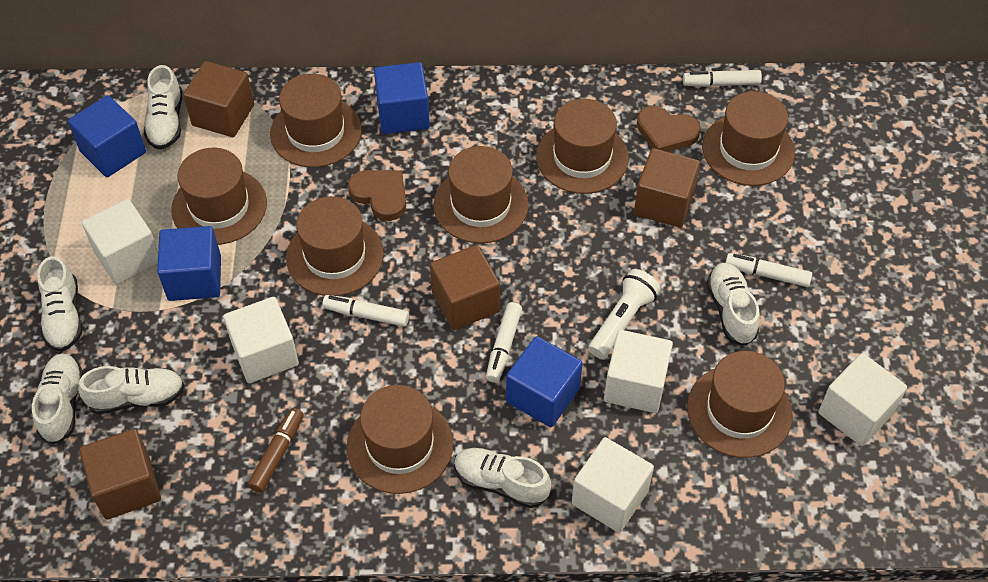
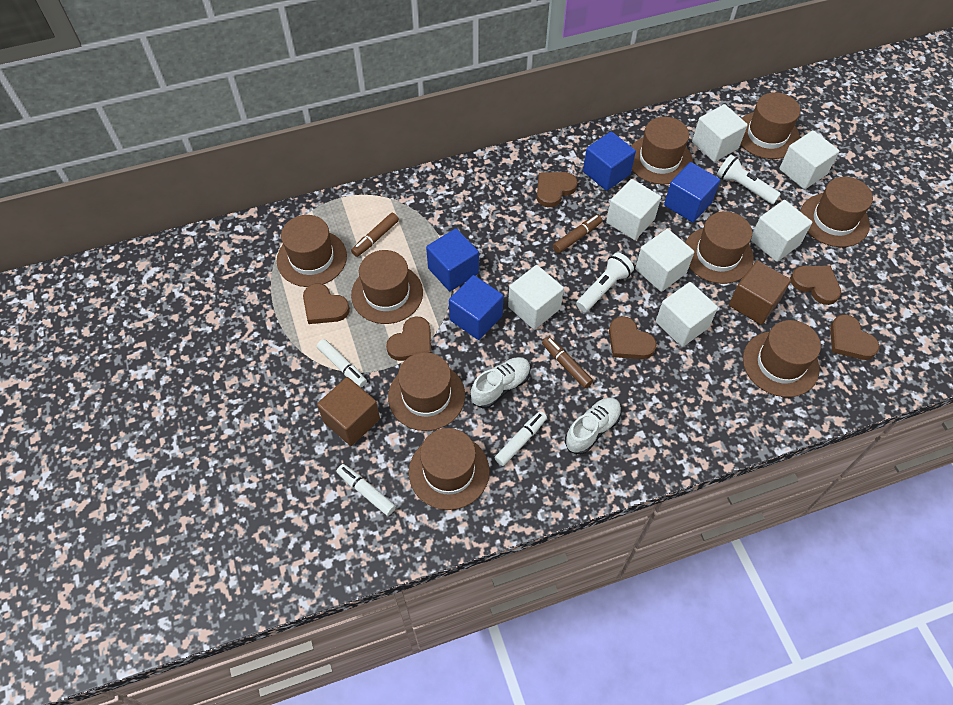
brown cube: [79,429,161,520] [183,61,254,137] [430,245,500,330] [634,148,700,228] = 4 -> [317,377,380,446] [729,260,791,325] = 2
brown hat: [171,148,267,245] [270,74,362,167] [286,196,384,296] [347,385,453,494] [433,146,528,243] [536,99,629,194] [687,351,793,458] [702,91,795,186] = 8 -> [277,215,347,287] [351,250,423,324] [388,352,465,431] [409,428,490,510] [631,117,693,185] [685,211,754,284] [740,92,800,159] [743,320,821,397] [800,177,873,247] = 9
brown heart: [348,170,406,221] [637,106,701,152] = 2 -> [303,284,350,324] [386,316,431,361] [537,172,578,208] [609,316,657,359] [790,266,841,305] [830,315,880,360] = 6
brown marker: [248,408,304,493] = 1 -> [351,213,399,257] [542,336,593,388] [553,214,602,253] = 3
white cube: [82,199,158,284] [223,297,299,383] [572,437,654,533] [604,330,673,413] [818,353,907,446] = 5 -> [508,265,564,330] [606,179,661,240] [635,229,694,292] [656,282,718,347] [692,104,748,162] [751,200,812,262] [779,130,839,189] = 7
white flashlight: [588,269,660,359] = 1 -> [576,252,634,312] [717,155,781,204] = 2
white marker: [322,295,409,327] [486,302,522,383] [683,70,762,87] [725,253,812,287] = 4 -> [317,339,367,387] [337,464,396,516] [495,411,547,466] = 3
white shoe: [32,353,83,444] [37,256,82,352] [78,366,185,414] [144,65,182,150] [454,448,551,508] [706,263,760,346] = 6 -> [471,357,531,409] [565,397,621,455] = 2

